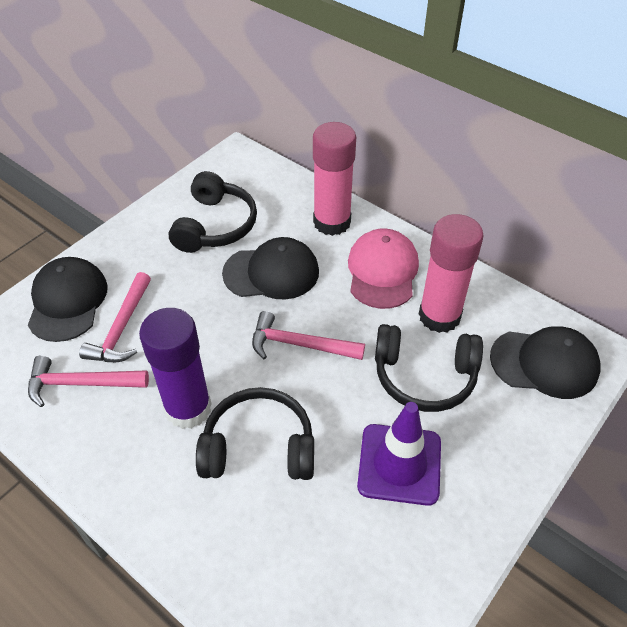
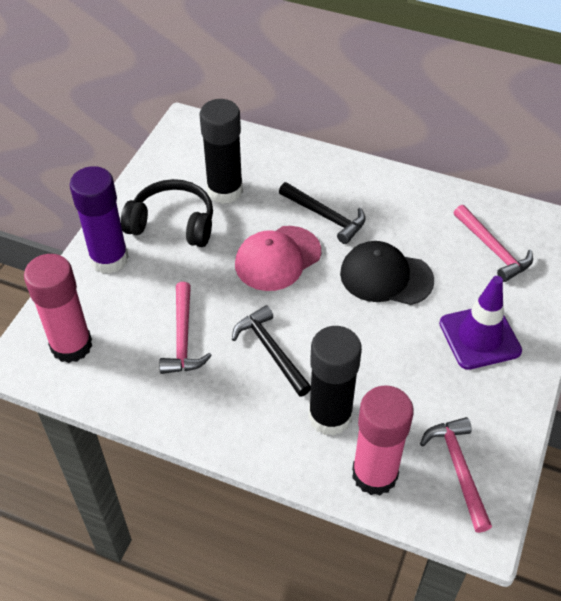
black cap: [28,257,108,342] [222,237,319,299] [490,326,601,399] = 3 -> [340,241,434,305] = 1
black glue stick: none = 0 -> [200,99,243,204] [308,326,362,436] = 2
black hammer: none = 0 -> [232,305,311,397] [279,182,366,244] = 2
black headphones: [169,171,257,253] [196,387,314,480] [375,324,483,412] = 3 -> [121,179,213,247] = 1

